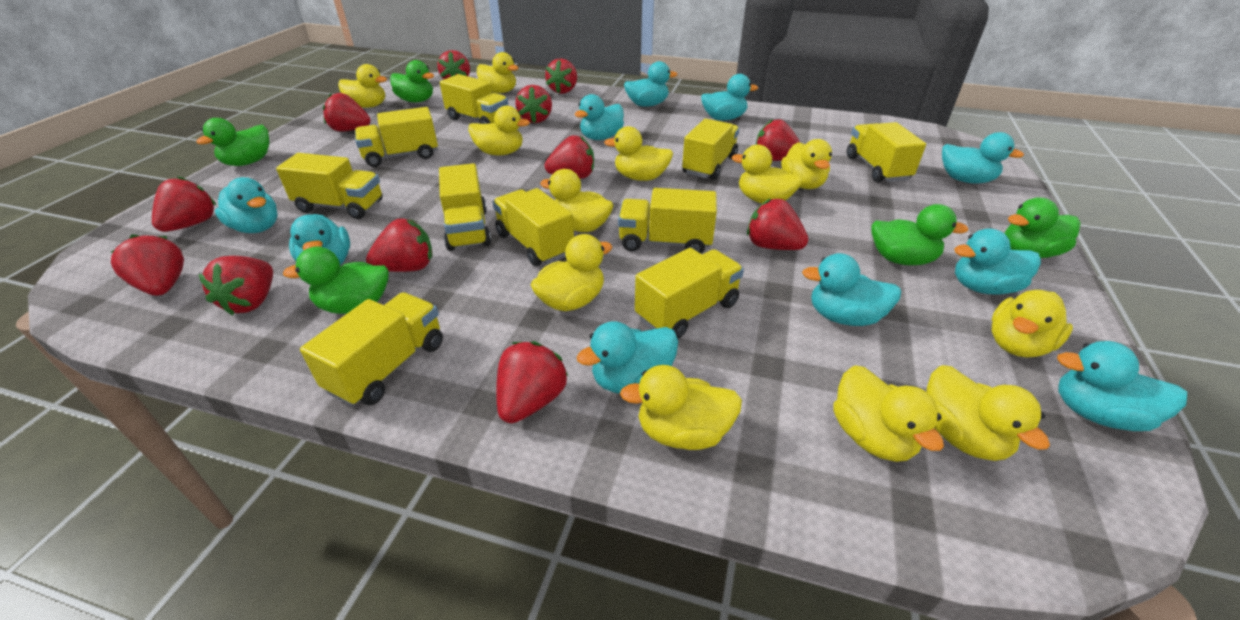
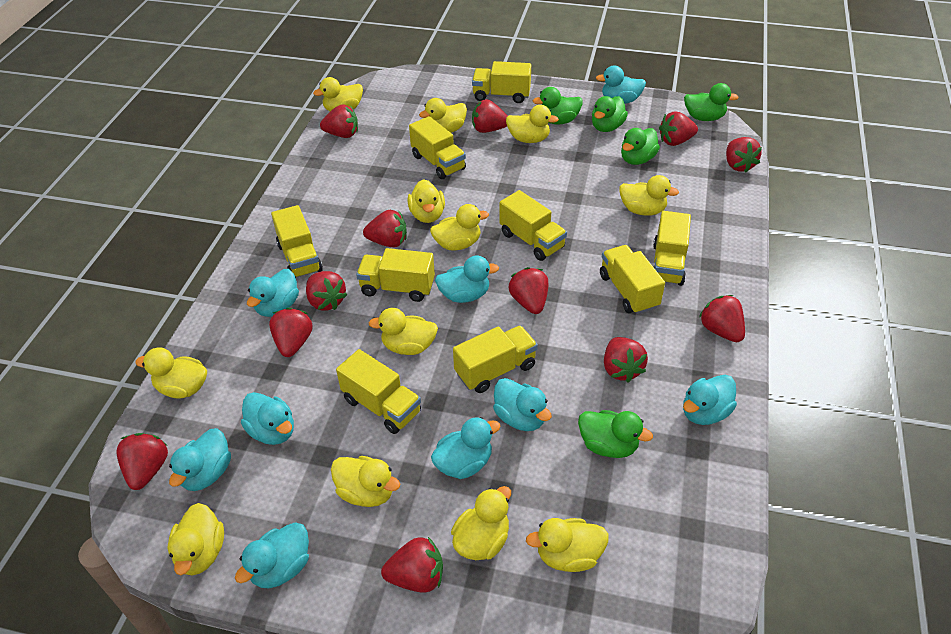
turquoise duck: [215,177,278,233] [289,214,350,265] [575,94,624,140] [577,321,678,393] [624,61,677,107] [701,74,758,120] [802,253,901,326] [942,132,1024,184] [954,228,1041,295] [1057,341,1187,431] = 10 -> [169,428,231,491] [235,522,309,588] [241,392,294,445] [247,269,299,317] [431,417,501,479] [435,256,499,303] [493,378,552,431] [596,66,646,104] [683,375,737,425] = 9
yellow truck: [276,153,383,219] [300,292,443,406] [355,107,438,167] [439,163,491,251] [440,74,509,124] [493,188,574,266] [618,188,717,253] [635,248,744,339] [682,119,739,180] [847,122,926,182] = 10 -> [271,205,323,278] [336,349,421,434] [356,248,435,302] [409,116,466,179] [453,325,538,393] [472,61,531,103] [499,190,567,261] [600,245,665,314] [653,211,691,286] = 9

